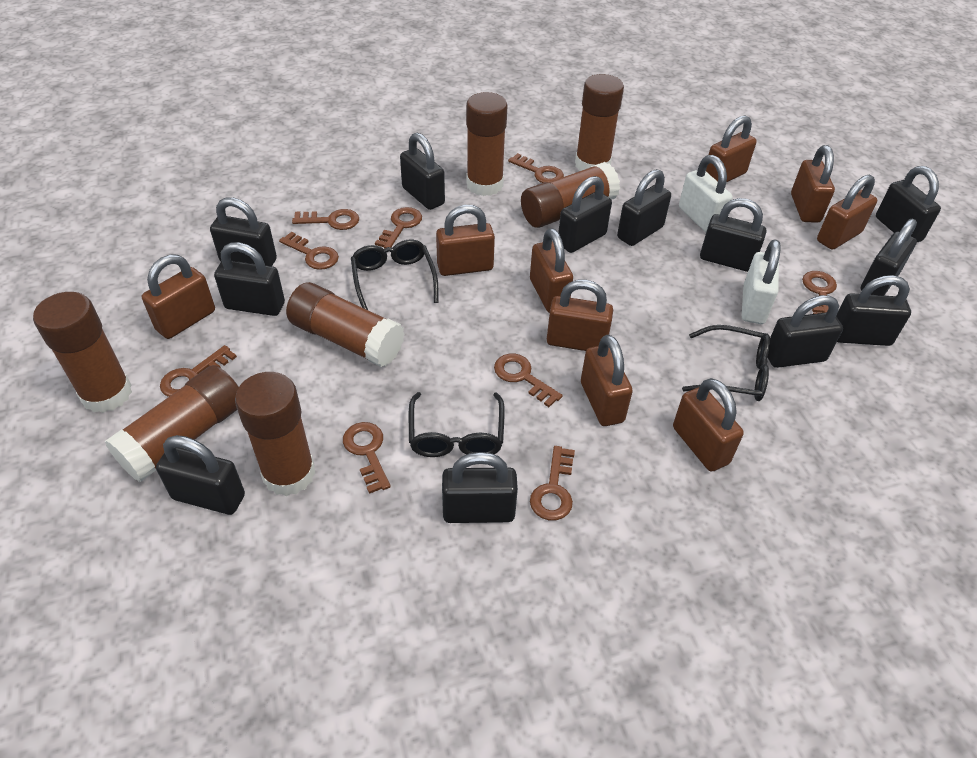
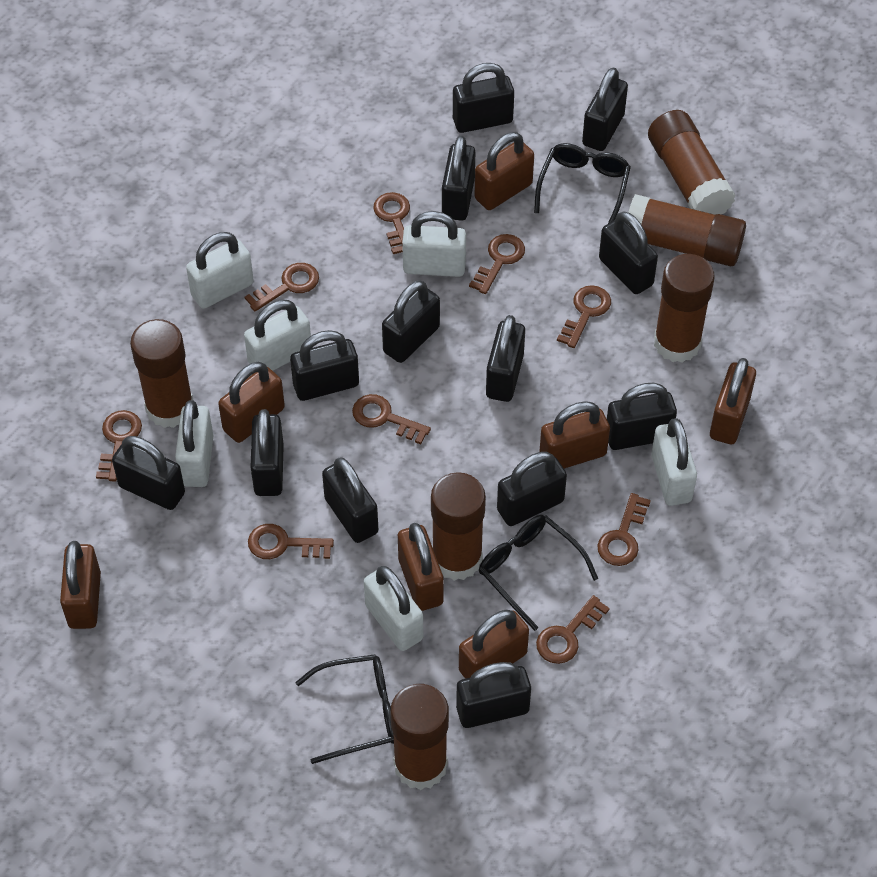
black padlock: [156,435,245,515] [210,198,277,266] [214,242,285,316] [400,133,445,210] [442,452,518,523] [558,176,612,253] [617,169,671,246] [700,198,766,272] [767,295,843,368] [836,275,911,346] [861,218,917,295] [876,166,941,242] = 12 -> [112,436,185,510] [251,409,284,496] [290,330,359,401] [322,457,378,543] [382,280,440,363] [442,136,475,221] [453,63,514,133] [456,662,531,728] [486,315,525,402] [497,452,567,526] [582,67,628,151] [599,211,658,294] [607,383,677,450] = 13
brown glue stick: [33,292,132,413] [104,365,239,482] [235,372,316,496] [286,282,405,367] [466,92,508,196] [521,162,620,228] [575,74,624,171] = 7 -> [130,319,193,428] [391,684,449,790] [431,472,486,581] [627,194,746,266] [648,110,736,215] [654,254,715,363] = 6
brown padlock: [142,254,215,339] [436,205,495,276] [530,228,573,313] [547,280,613,351] [581,334,633,426] [673,378,744,472] [706,115,757,182] [791,145,835,223] [817,174,877,250] = 9 -> [60,541,101,629] [218,362,285,443] [398,523,444,611] [459,610,529,679] [475,132,534,210] [539,401,610,469] [710,358,756,444] = 7
white padlock: [679,155,732,232] [742,239,781,324] = 2 -> [175,400,213,487] [186,232,254,309] [244,300,311,371] [364,566,423,651] [402,211,466,277] [651,418,697,506] = 6

